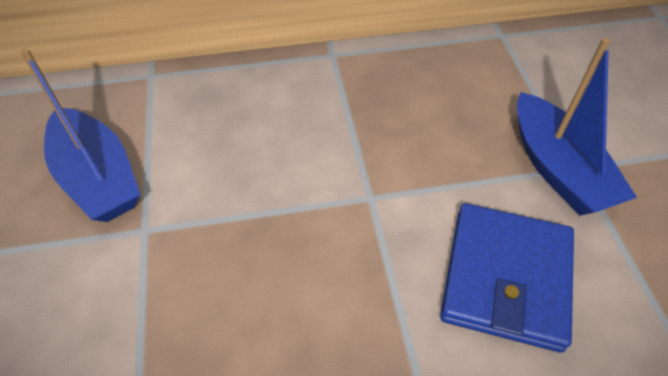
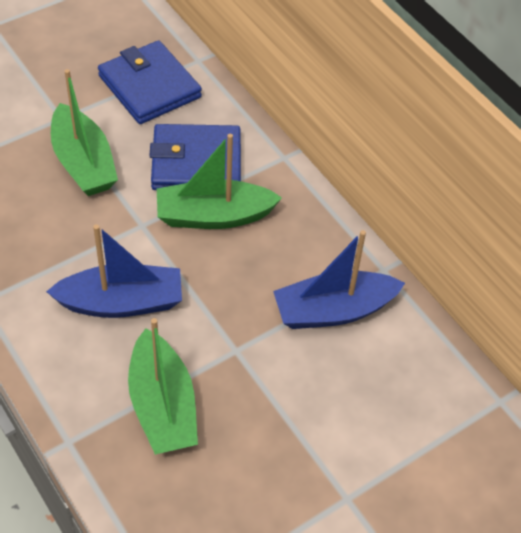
blue wallet: [440,203,574,353] = 1 -> [98,40,202,124] [149,124,241,190] = 2
green boat: none = 0 -> [51,69,118,196] [128,318,198,455] [157,134,282,229] = 3

